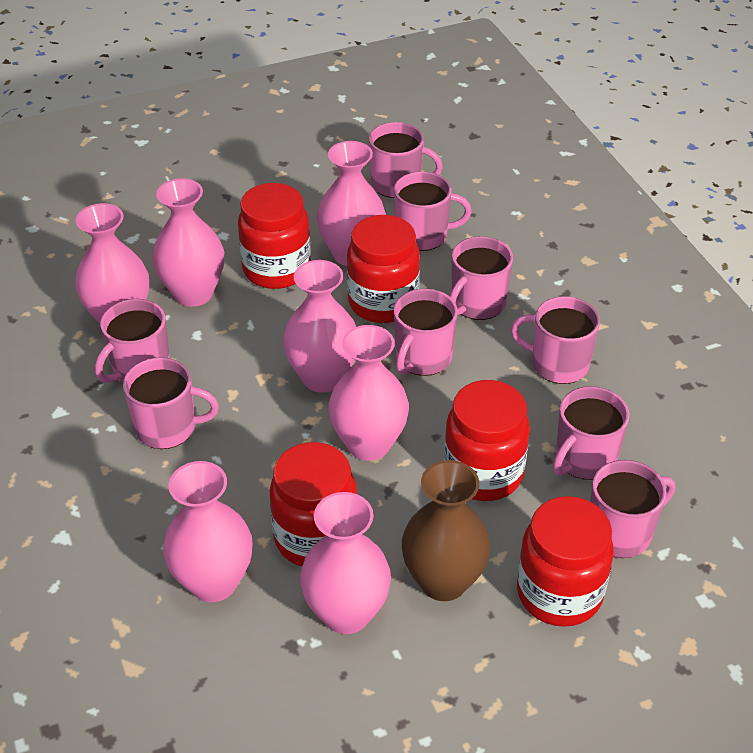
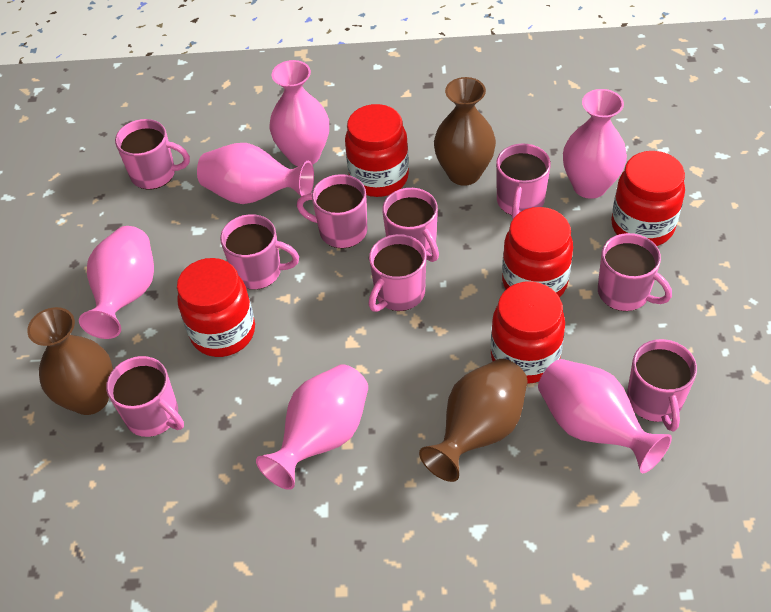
brown vase: [402,460,491,601] = 1 -> [27,307,113,415] [419,359,528,482] [434,77,496,186] = 3
pink vase: [75,203,149,324] [152,178,224,307] [163,461,253,602] [283,260,356,393] [300,492,391,634] [317,141,386,266] [328,325,409,461] = 7 -> [79,226,154,339] [197,143,314,204] [256,364,368,490] [269,60,329,166] [538,359,672,473] [563,89,627,199] = 6

